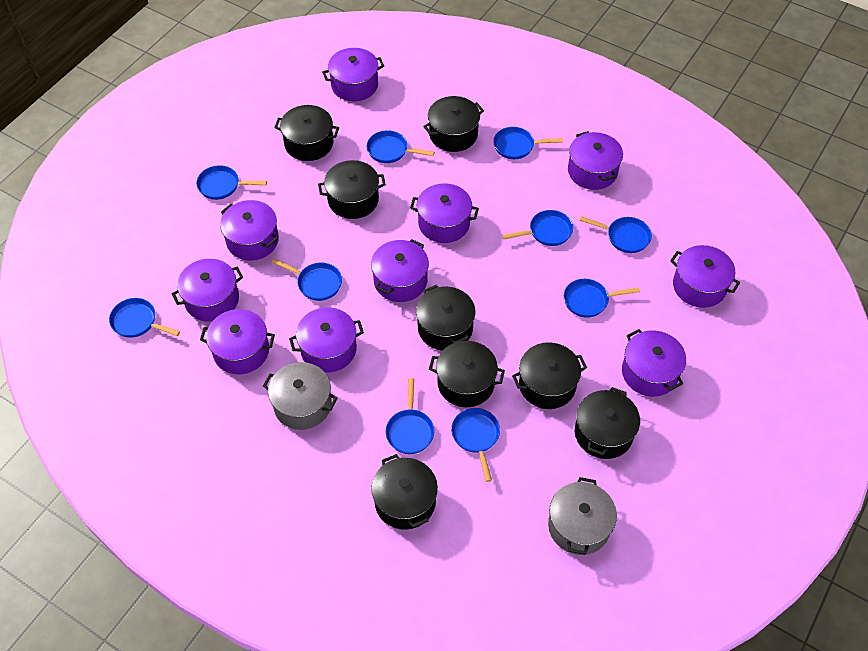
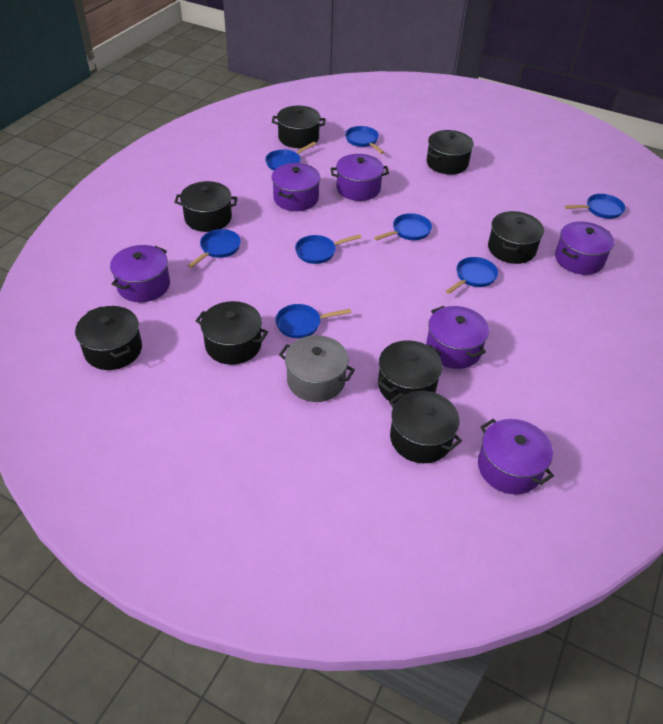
blue pan: [109,298,180,338] [196,165,267,200] [272,259,342,301] [367,130,435,163] [386,378,434,454] [451,408,500,482] [493,127,563,159] [502,210,573,246] [564,279,640,318] [580,216,652,253] = 10 -> [188,229,241,268] [265,142,316,170] [275,304,351,338] [295,234,362,264] [345,126,384,154] [374,213,432,241] [446,257,498,294] [565,194,625,219] = 8
grey pot: [263,362,337,430] [548,477,617,555] = 2 -> [279,335,355,402] = 1
purple pot: [172,259,243,322] [200,309,275,374] [220,200,279,261] [289,307,364,373] [322,48,384,101] [371,239,429,302] [410,183,479,243] [568,131,623,190] [622,329,686,397] [670,245,740,308] = 10 -> [110,245,170,302] [272,163,320,211] [330,154,389,201] [426,306,489,369] [478,419,554,495] [555,221,614,275] = 6

